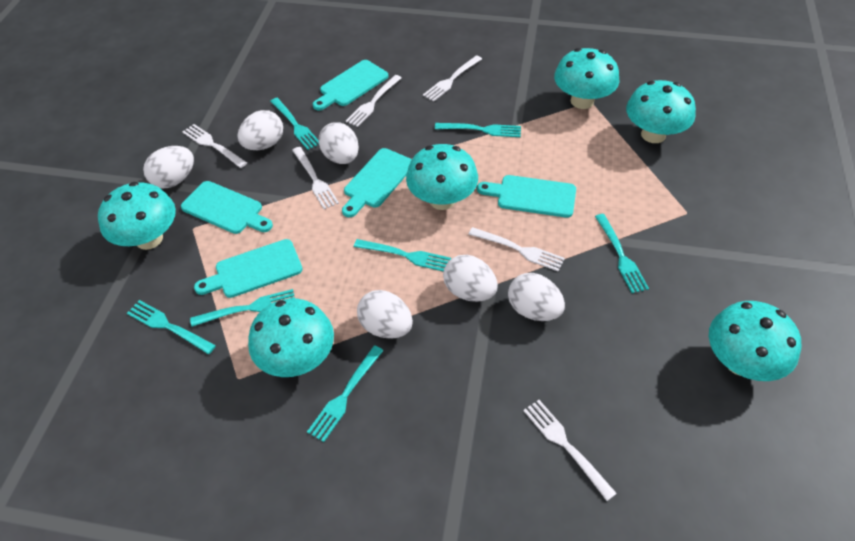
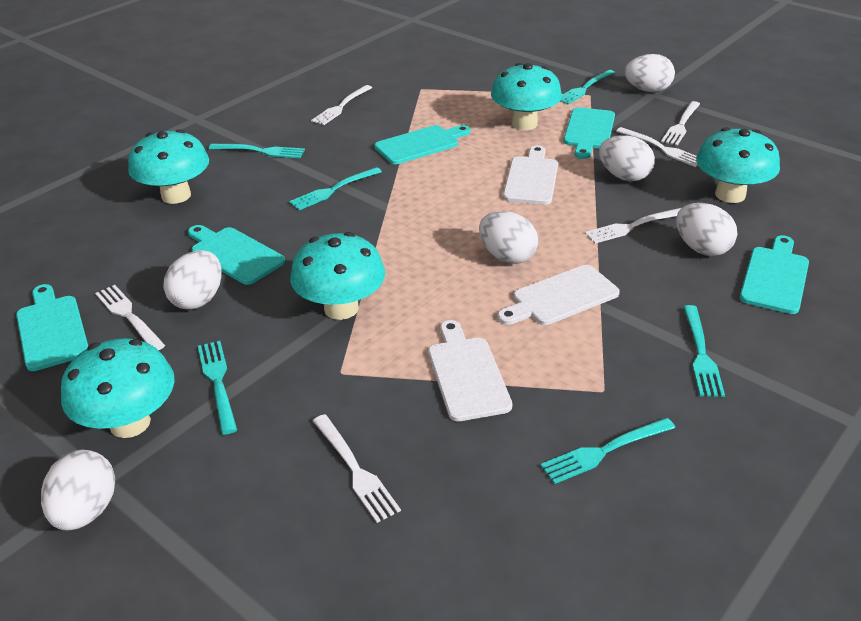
turquoise fork: [127,300,216,354] [190,289,295,327] [270,98,319,150] [307,345,383,442] [354,239,451,272] [435,123,521,137] [595,214,649,293] = 7 -> [198,341,237,435] [209,144,305,158] [289,167,382,210] [541,418,675,484] [560,70,615,104] [683,305,725,397] = 6
turquoise mushroom: [98,182,176,250] [248,299,334,377] [406,144,478,210] [554,48,619,109] [626,80,696,143] [709,301,801,381] = 6 -> [61,338,175,438] [128,129,209,204] [290,232,385,320] [491,63,562,130] [696,127,780,203] = 5
white cutting board: none = 0 -> [428,320,512,421] [498,265,620,325] [503,145,558,205] = 3

